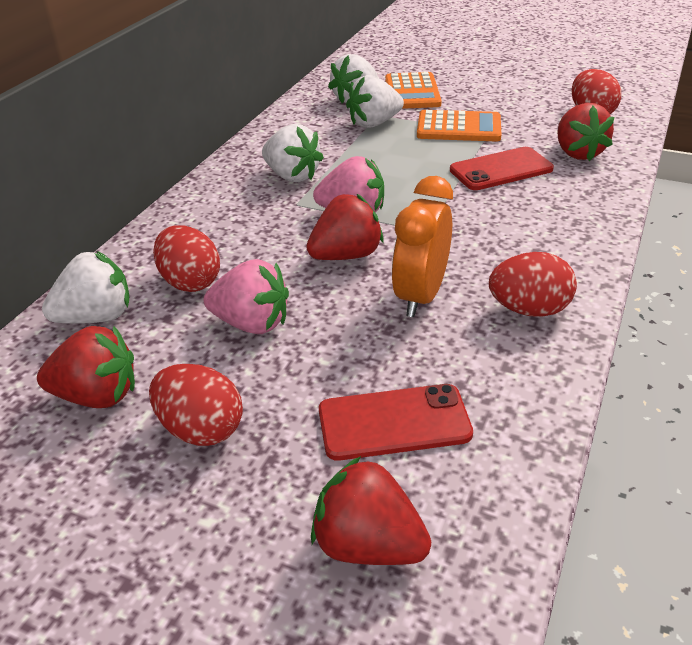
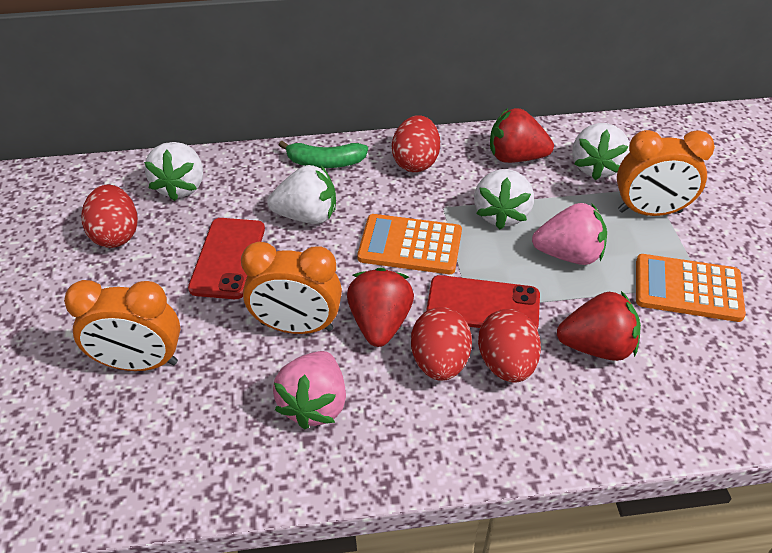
green banana: none = 0 -> [279,141,368,168] = 1
orange clock: [392,176,453,317] = 1 -> [64,280,180,371] [241,242,342,334] [617,130,715,216] = 3
red strawberry: [37,326,135,408] [306,194,384,260] [311,456,431,565] [557,103,615,161] = 4 -> [347,267,414,347] [490,108,554,163] [557,291,641,361] = 3

